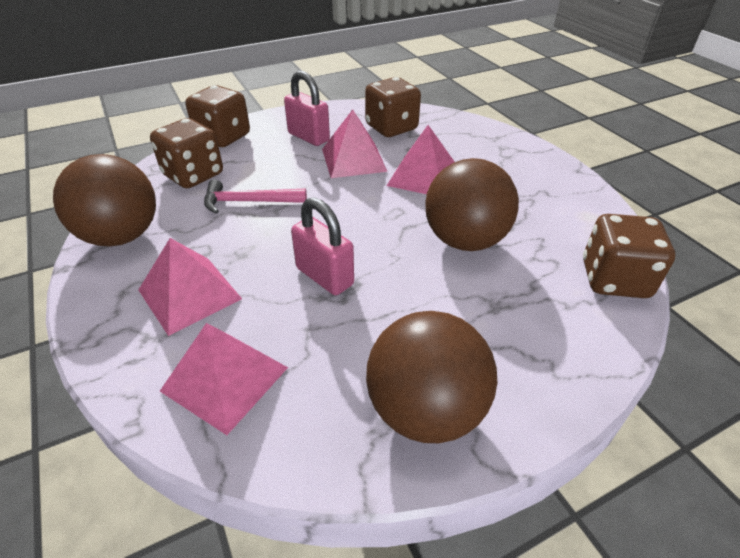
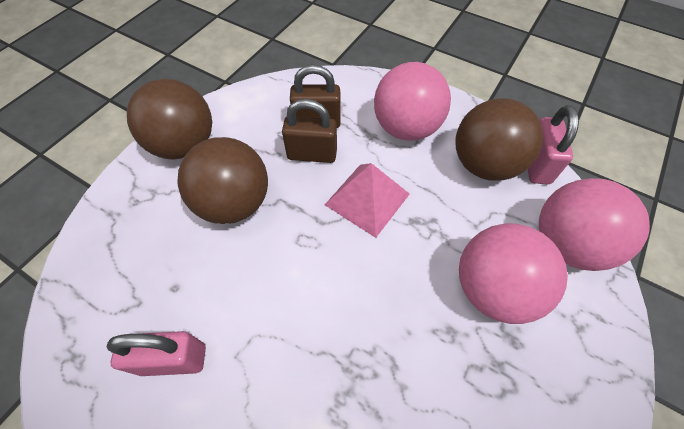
brown dice: [150,118,223,188] [185,85,250,147] [365,77,421,137] [583,214,675,298] = 4 -> none = 0
brown padlock: none = 0 -> [282,99,337,163] [290,65,341,128] = 2
pink ball: none = 0 -> [374,62,451,141] [459,223,568,324] [539,178,650,271] = 3
pink hammer: [204,179,307,214] = 1 -> none = 0
pink pyramid: [138,238,242,336] [160,323,288,435] [322,109,388,178] [387,125,455,194] = 4 -> [325,163,410,238] = 1

